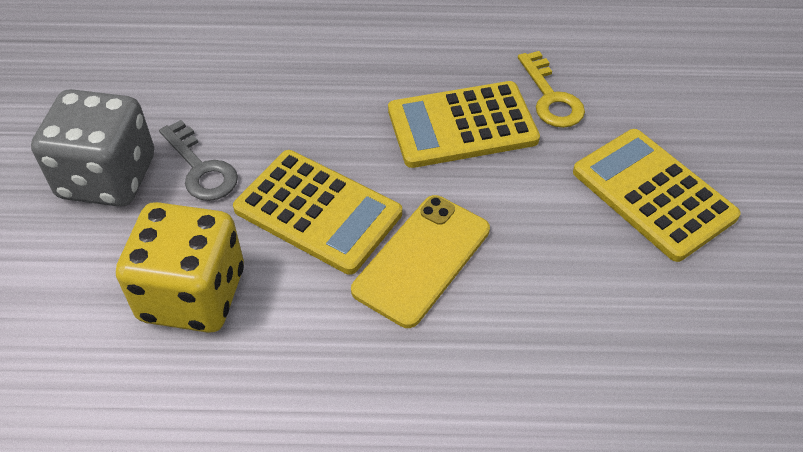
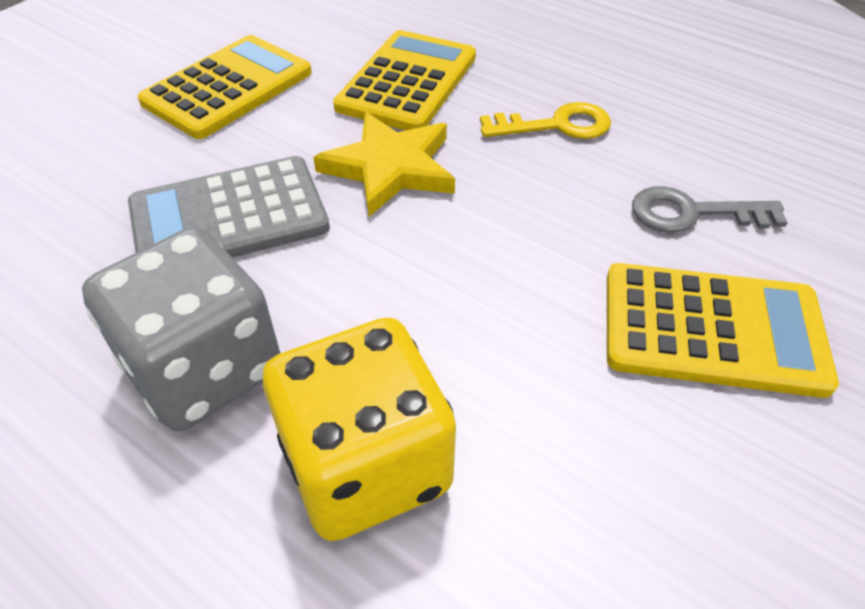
grey calculator: none = 0 -> [128,156,330,258] = 1
yellow phone: [351,195,490,328] = 1 -> none = 0
yellow star: none = 0 -> [313,112,455,217] = 1

